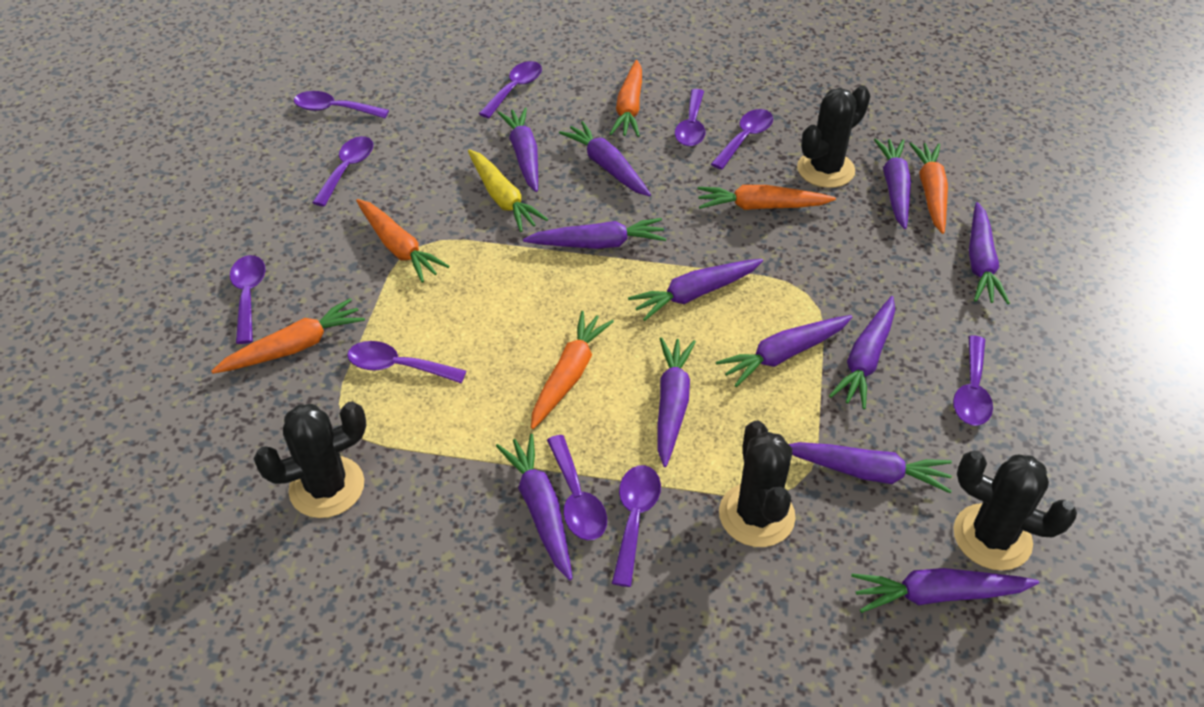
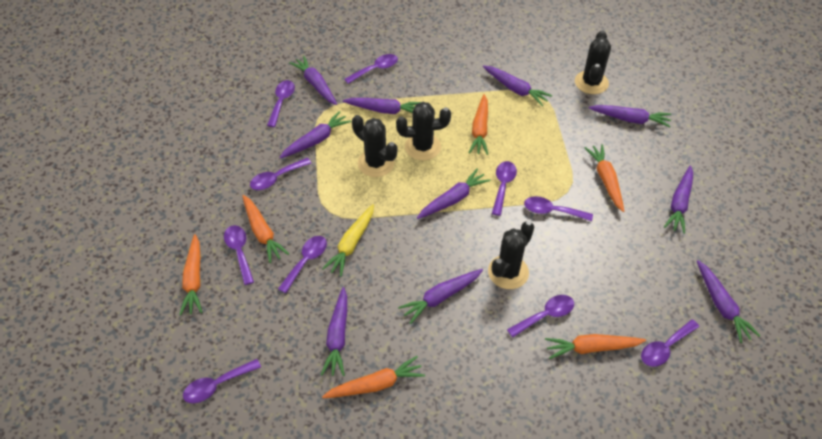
purple carrot: [496,434,572,580] [498,108,538,192] [523,218,666,249] [559,121,651,196] [628,259,763,321] [657,337,696,467] [716,315,853,387] [789,442,952,493] [829,296,895,409] [851,568,1039,613] [874,138,911,229] [969,202,1010,304] = 12 -> [279,111,351,159] [289,56,337,105] [321,287,347,376] [343,98,421,114] [398,269,483,324] [417,169,490,219] [483,65,552,106] [589,105,671,127] [664,165,693,234] [697,260,760,343] = 10

